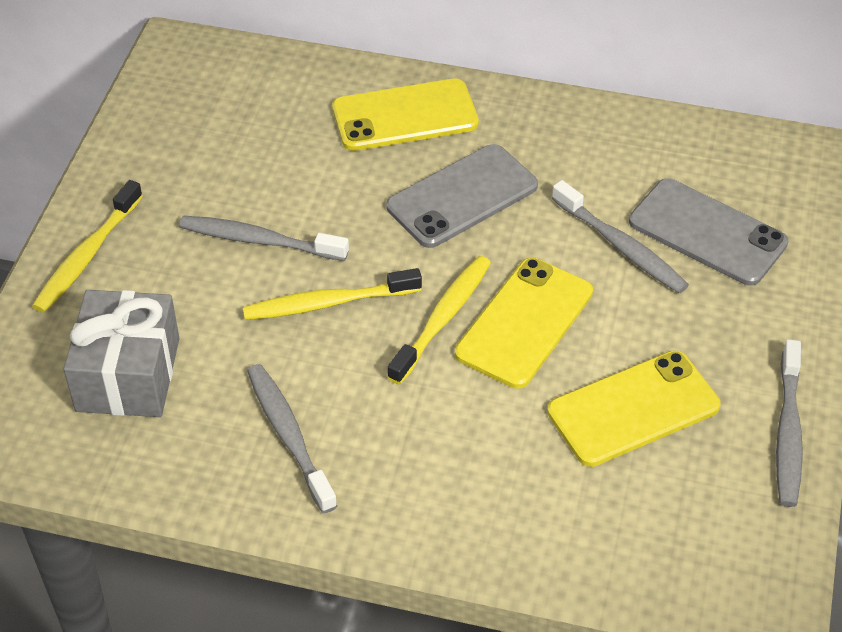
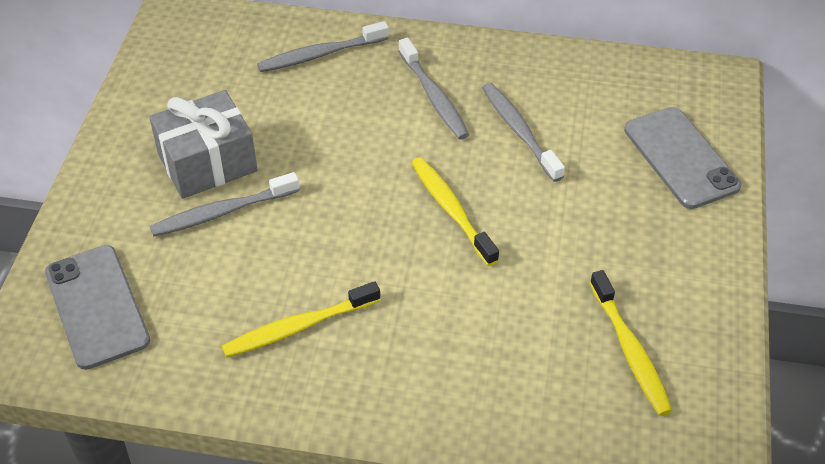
yellow phone: [332,78,479,151] [455,258,593,389] [547,350,720,467] = 3 -> none = 0

